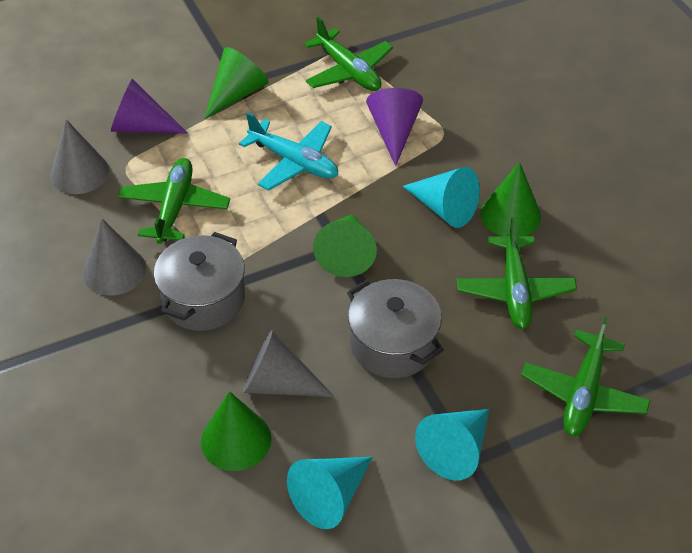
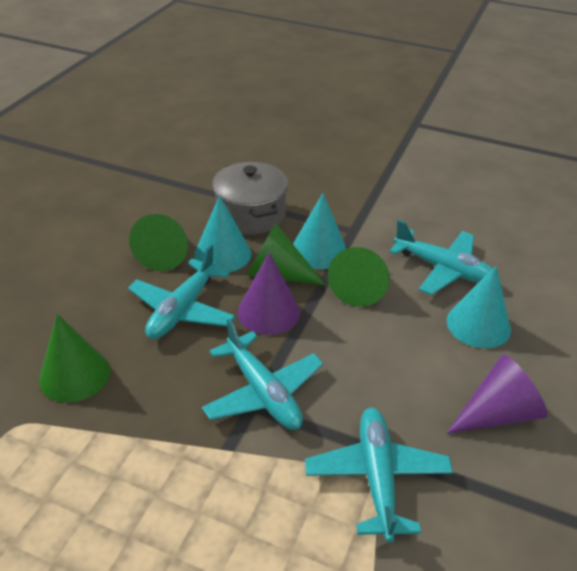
green plane: [118,158,230,244] [304,17,393,91] [457,217,577,329] [521,317,651,436] = 4 -> none = 0
grey cone: [50,119,109,194] [83,219,146,296] [243,330,334,397] = 3 -> none = 0
grey pot: [154,232,245,331] [347,279,444,378] = 2 -> [212,162,288,235] = 1
turquoise plane: [239,112,338,190] = 1 -> [128,244,235,339] [202,319,323,430] [305,408,453,542] [389,220,493,295] = 4

